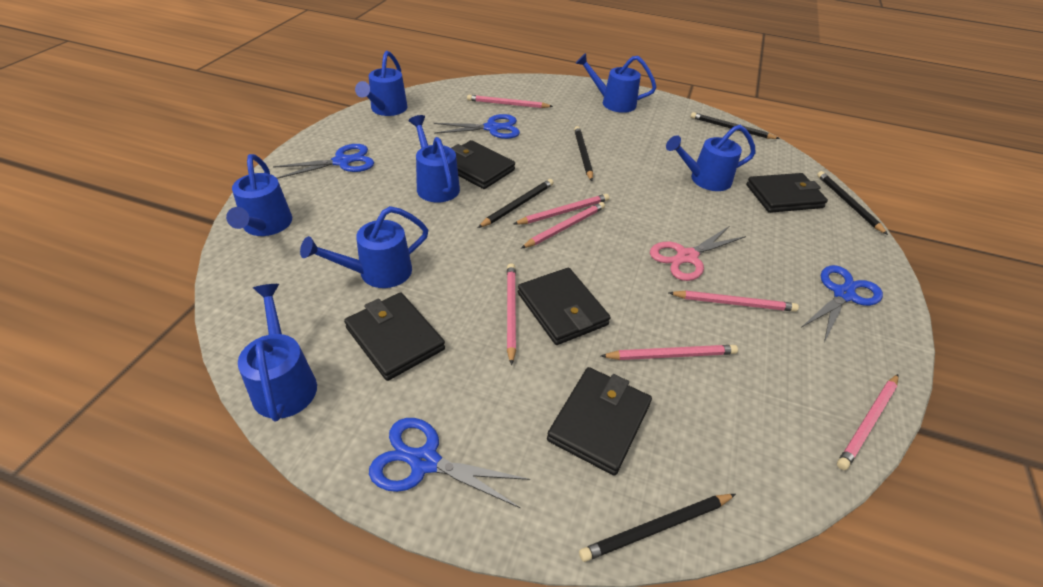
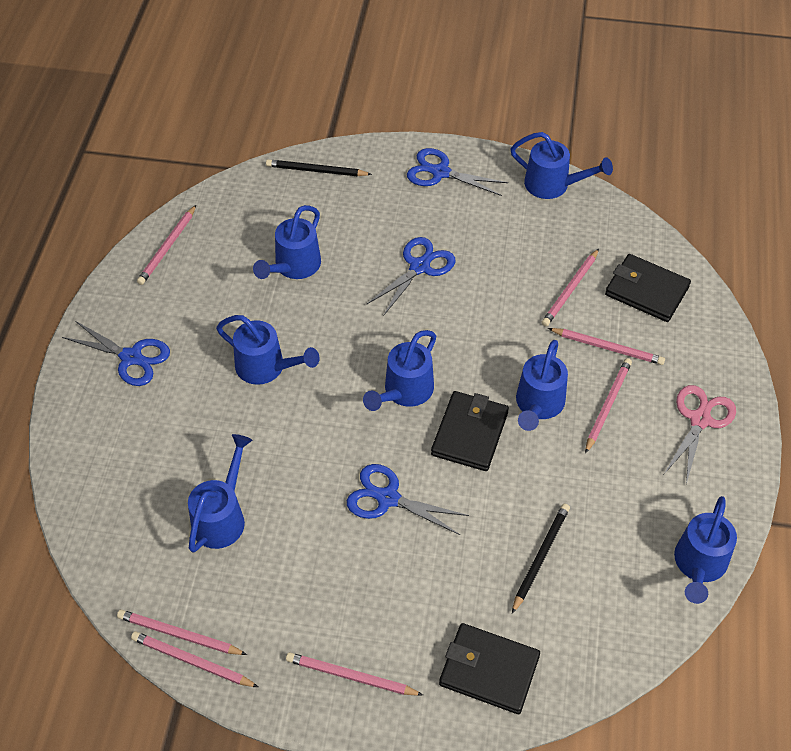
black pencil: [478,179,554,228] [574,126,593,181] [579,494,736,562] [691,112,780,139] [817,171,888,235] = 5 -> [266,159,372,176] [512,503,570,613] = 2
black wallet: [344,292,445,381] [451,140,515,189] [518,268,610,345] [547,367,652,476] [746,173,828,213] = 5 -> [431,391,509,471] [439,623,540,714] [605,254,691,322] = 3

